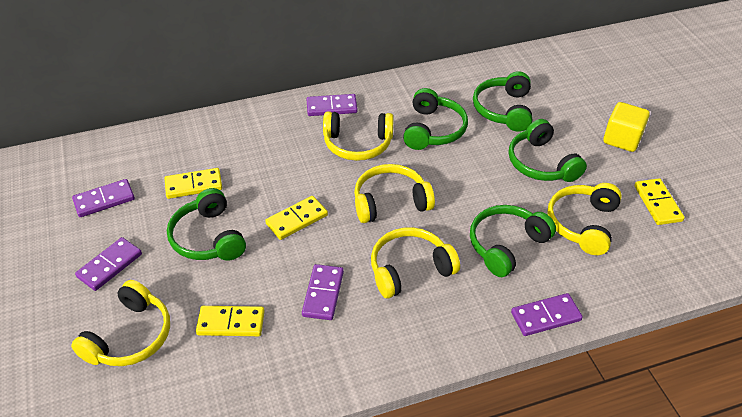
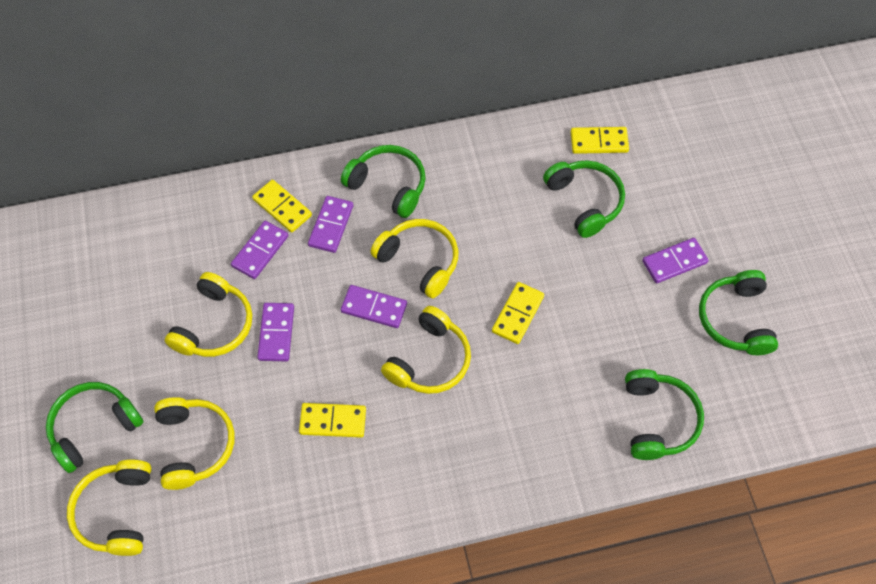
yellow cube: [603,102,650,152] = 1 -> none = 0

